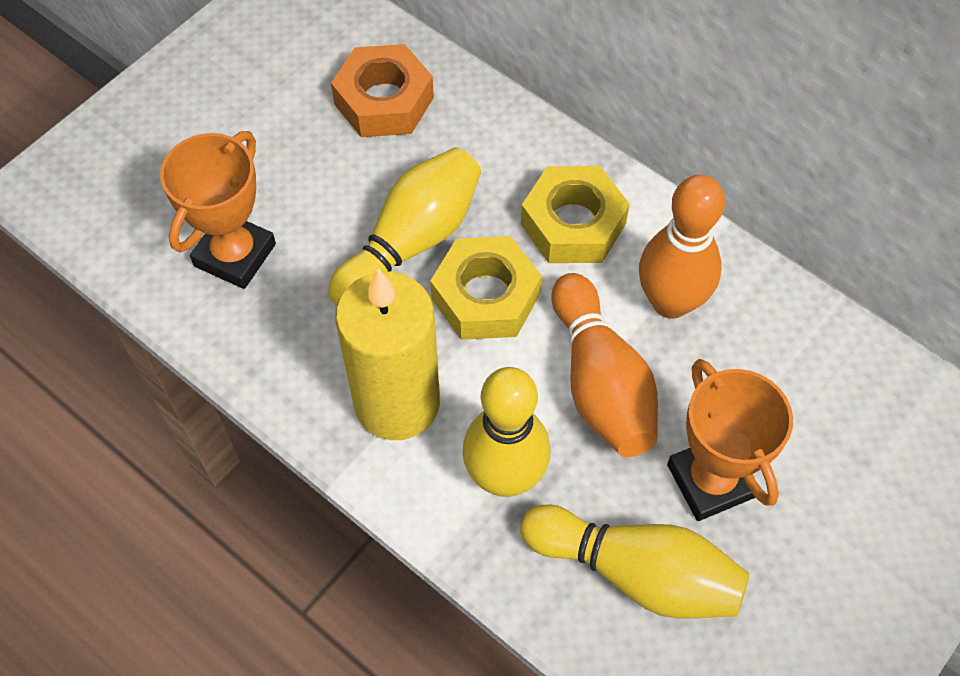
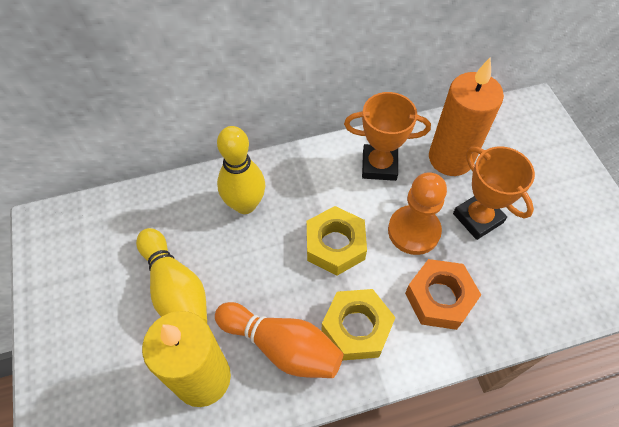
orange bowling pin: [552,273,658,457] [639,175,725,319] = 2 -> [215,302,343,378] = 1
orange candle: none = 0 -> [429,57,504,176] = 1
orange pawn: none = 0 -> [388,172,447,255] = 1
yellow bowling pin: [328,147,481,306] [463,367,550,497] [520,505,750,618] = 3 -> [136,228,207,323] [217,126,265,214] = 2

